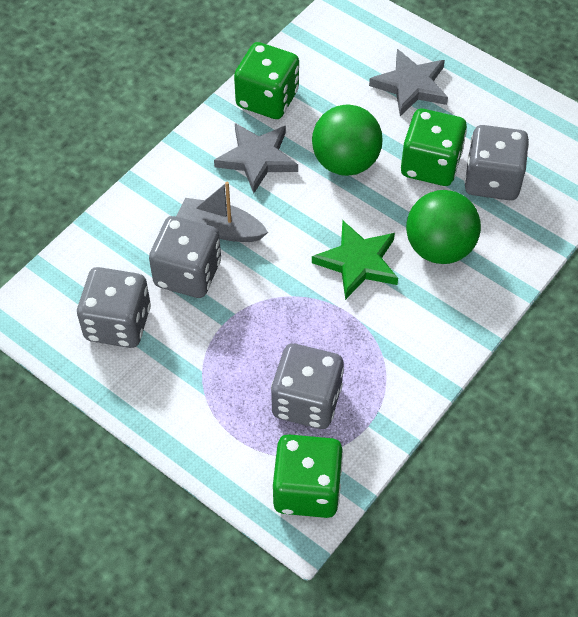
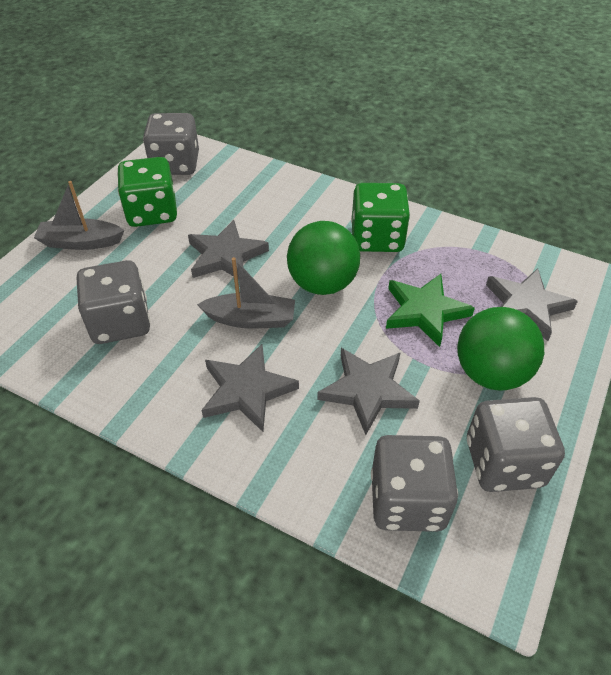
green dice: [234,42,299,119] [273,434,343,518] [401,109,467,186] = 3 -> [117,157,177,227] [351,183,410,252] = 2
grey boat: [176,182,268,242] = 1 -> [34,181,124,250] [197,257,295,329] = 2
grey star: [214,123,298,193] [369,49,448,116] = 2 -> [188,220,269,280] [202,344,299,432] [317,348,420,435] [486,268,578,341] = 4

